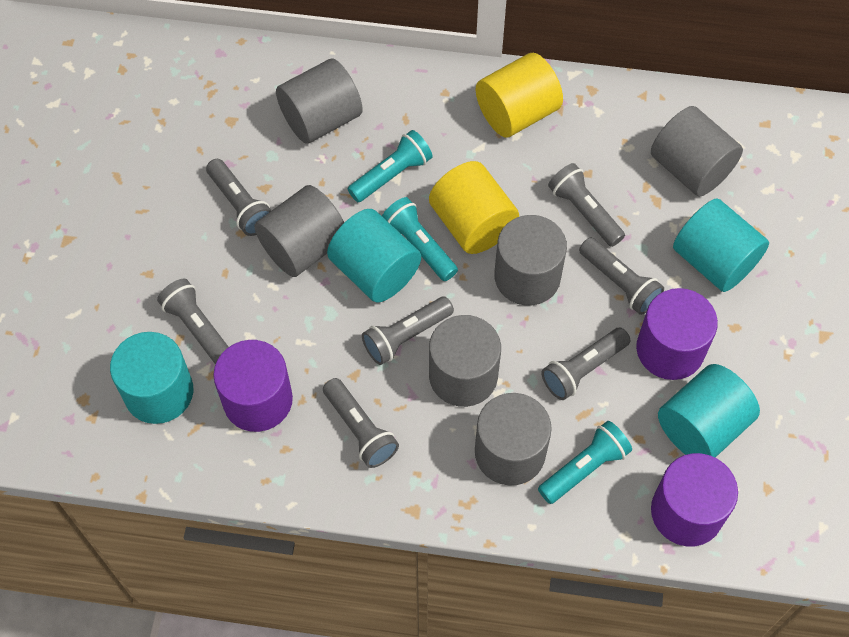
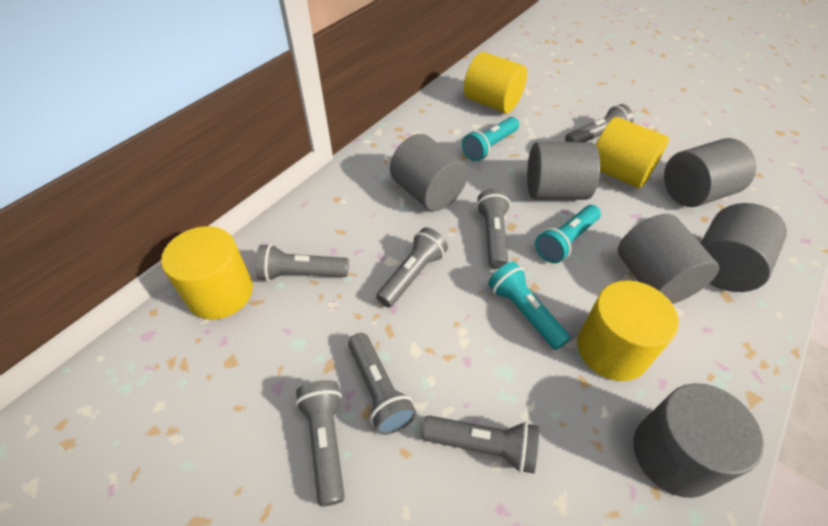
purple cylinder: [213,340,293,432] [636,288,718,380] [651,453,738,547] = 3 -> none = 0
turquoise cylinder: [110,332,193,424] [327,209,421,302] [658,364,760,458] [673,198,769,292] = 4 -> none = 0
yellow cylinder: [429,161,519,254] [476,53,563,137] = 2 -> [161,226,253,319] [464,52,527,113] [577,280,679,381] [596,117,669,189] = 4

